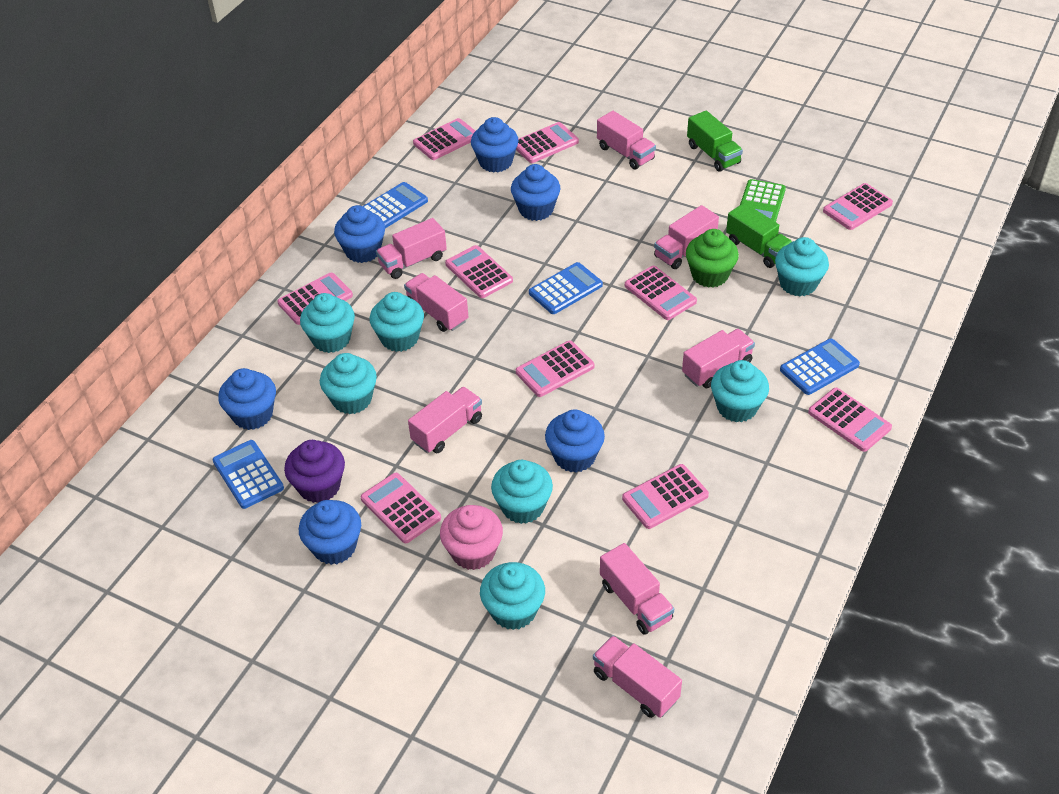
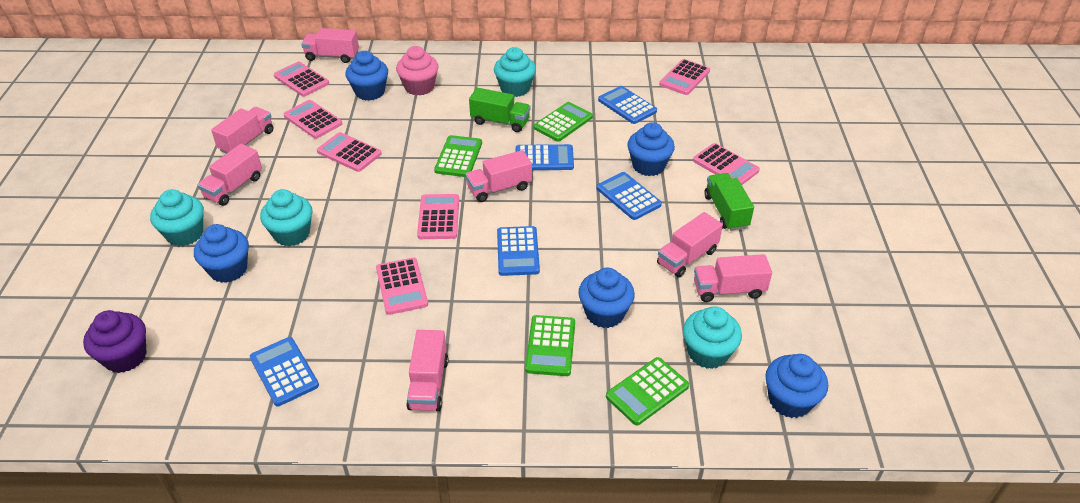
blue calculator: [213,440,284,509] [363,182,428,228] [529,262,603,314] [780,338,860,395] = 4 -> [250,337,319,406] [497,226,540,276] [516,144,574,170] [596,172,662,220] [598,86,657,124] = 5
blue cupcake: [218,368,276,430] [299,500,361,565] [334,205,385,263] [471,117,519,173] [511,164,560,221] [545,409,605,473] = 6 -> [194,224,249,283] [346,51,388,101] [578,268,635,328] [627,122,675,176] [765,354,828,418] = 5
green calculator: [740,179,786,222] = 1 -> [434,135,482,177] [525,315,575,376] [534,102,593,142] [606,357,689,425] = 4
green cupcake: [686,229,739,288] = 1 -> none = 0
pink calculator: [277,273,353,325] [361,473,441,543] [413,118,475,160] [445,245,513,298] [516,122,579,163] [516,341,594,397] [622,464,709,529] [625,266,697,320] [808,388,892,452] [823,183,893,230] = 10 -> [274,62,329,97] [284,100,342,139] [317,132,382,172] [376,258,428,315] [417,194,459,239] [659,59,710,95] [693,143,760,185] = 7
pink truck: [376,218,447,279] [404,273,468,332] [408,387,482,453] [593,635,682,718] [597,111,656,170] [600,543,674,635] [654,205,719,269] [682,329,755,388] = 8 -> [198,144,262,206] [211,107,274,154] [301,28,359,63] [406,330,448,411] [466,150,532,202] [657,212,723,278] [694,254,772,302] = 7
turquoise cupcake: [300,293,355,353] [320,353,377,414] [370,292,424,352] [480,562,545,630] [491,460,553,524] [711,360,769,422] [775,237,829,296] = 7 -> [150,189,204,246] [260,189,312,246] [494,47,536,97] [683,306,742,369] = 4

